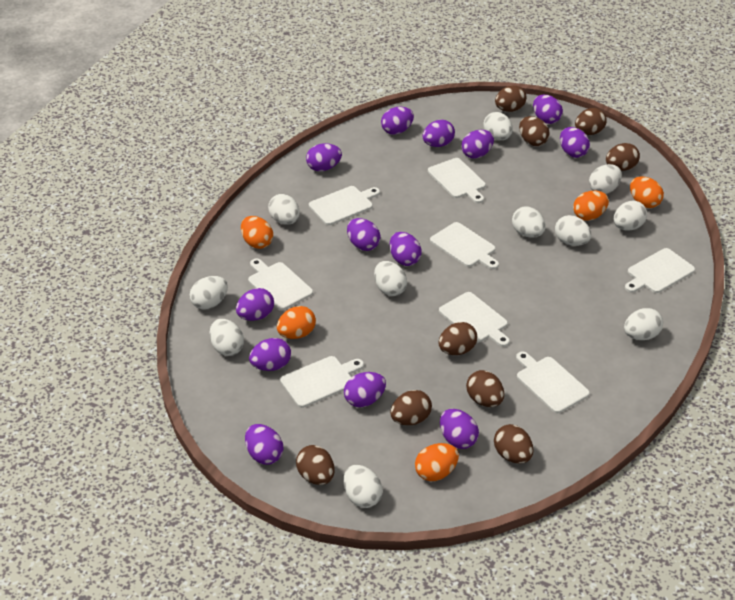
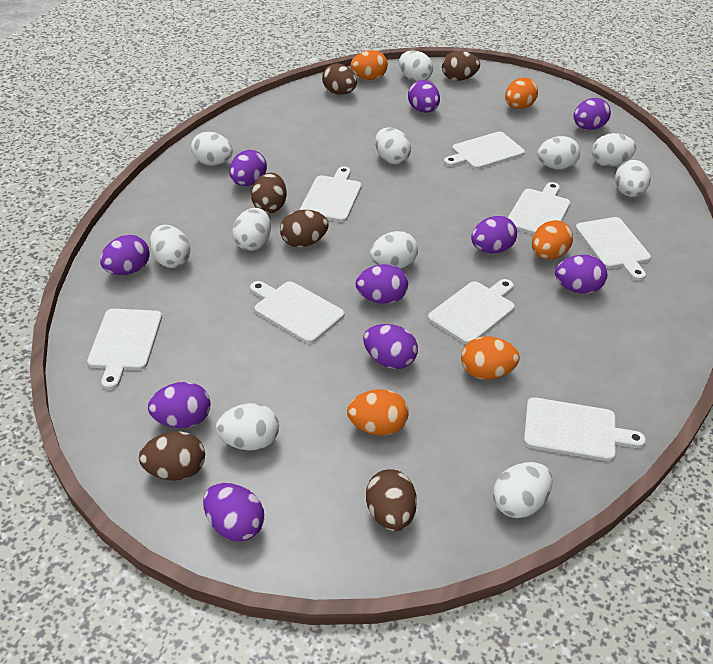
brown egg: [296,445,335,485] [390,390,432,425] [438,322,477,355] [466,370,504,407] [494,424,533,464] [495,85,526,112] [519,116,550,146] [575,108,607,135] [606,143,640,171] = 9 -> [139,431,205,481] [251,173,287,214] [280,210,329,247] [322,64,357,95] [366,469,417,531] [442,51,480,81] = 6
purple egg: [236,288,274,321] [245,424,283,465] [249,338,291,371] [306,143,342,172] [344,372,386,407] [347,218,381,251] [381,107,414,135] [389,232,422,266] [422,120,455,147] [440,409,479,449] [461,130,494,159] [533,95,563,124] [560,127,590,158] = 13 -> [100,235,150,275] [148,382,211,428] [203,483,264,542] [229,150,267,186] [356,264,408,304] [363,324,418,369] [408,80,440,113] [471,216,517,253] [555,255,607,294] [573,98,611,130] = 10

